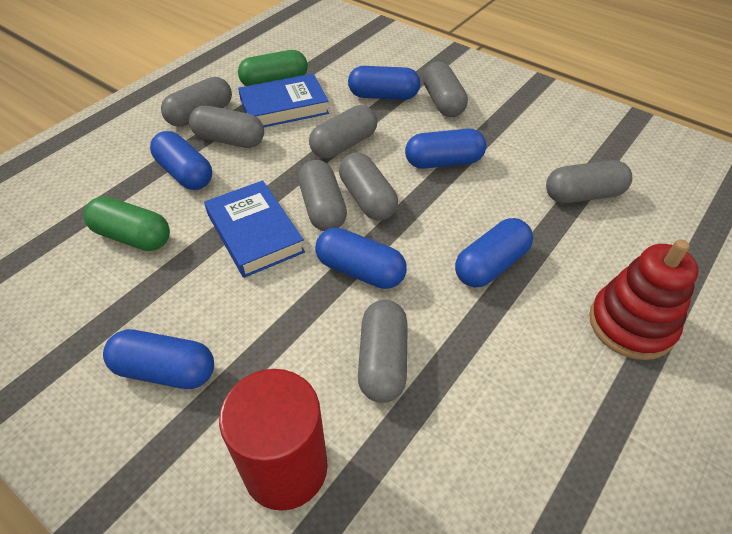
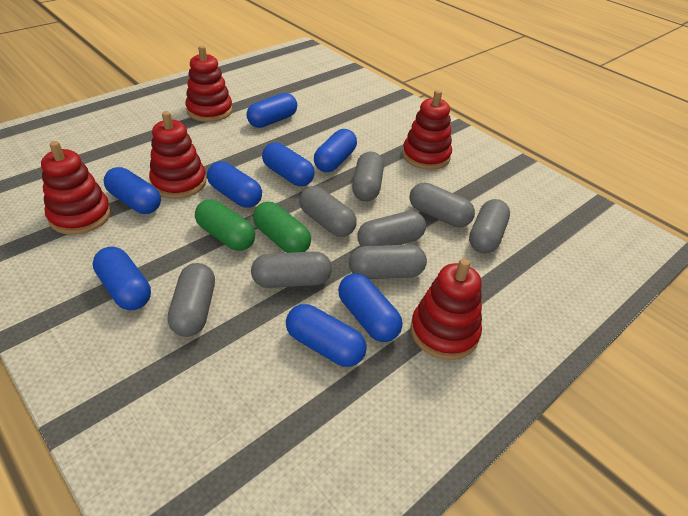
blue book: [204,180,305,278] [238,73,329,127] = 2 -> none = 0
blue capsule: [103,329,214,389] [150,131,212,190] [315,228,407,289] [348,66,420,100] [405,129,486,169] [455,218,533,287] = 6 -> [93,247,151,310] [104,167,161,214] [207,161,262,208] [246,93,297,128] [262,142,315,186] [286,304,367,367] [314,129,357,172] [338,273,402,342] = 8
red cylinder: [219,369,328,511] = 1 -> none = 0
red stacking toy: [589,239,699,360] = 1 -> [41,141,111,235] [149,111,206,199] [185,45,233,122] [402,90,452,170] [410,258,482,360] = 5

